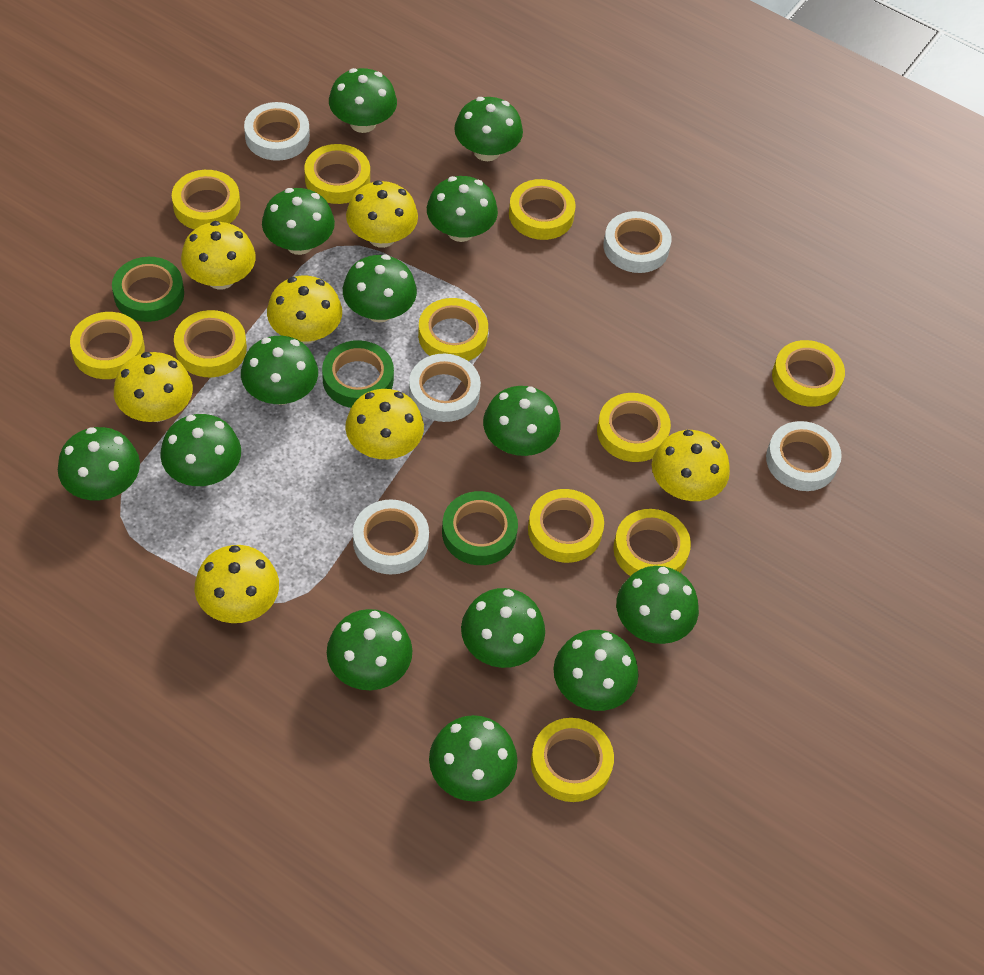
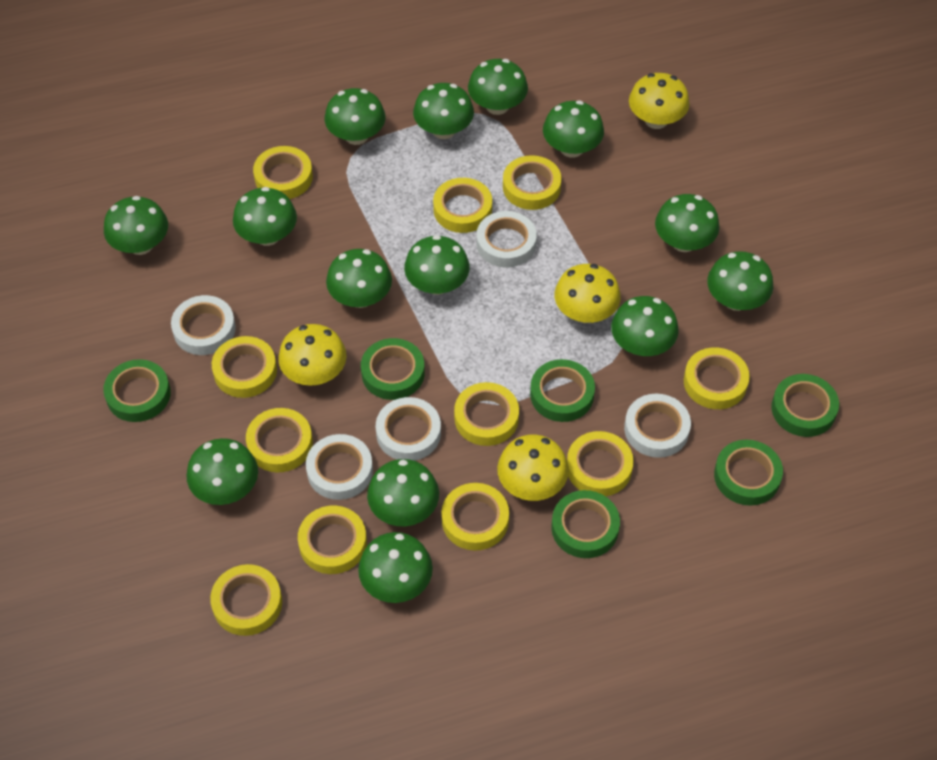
green tape: [112,257,184,322] [322,340,394,408] [442,491,518,565] = 3 -> [103,359,171,422] [361,338,425,400] [530,359,595,422] [551,490,620,558] [714,440,783,506] [771,374,839,437] = 6
yellow mushroom: [114,352,193,422] [181,221,256,290] [195,545,279,623] [267,276,342,344] [345,389,424,459] [346,180,418,248] [652,430,730,501] = 7 -> [278,324,346,386] [497,434,569,501] [554,264,621,323] [629,73,690,129] = 4

